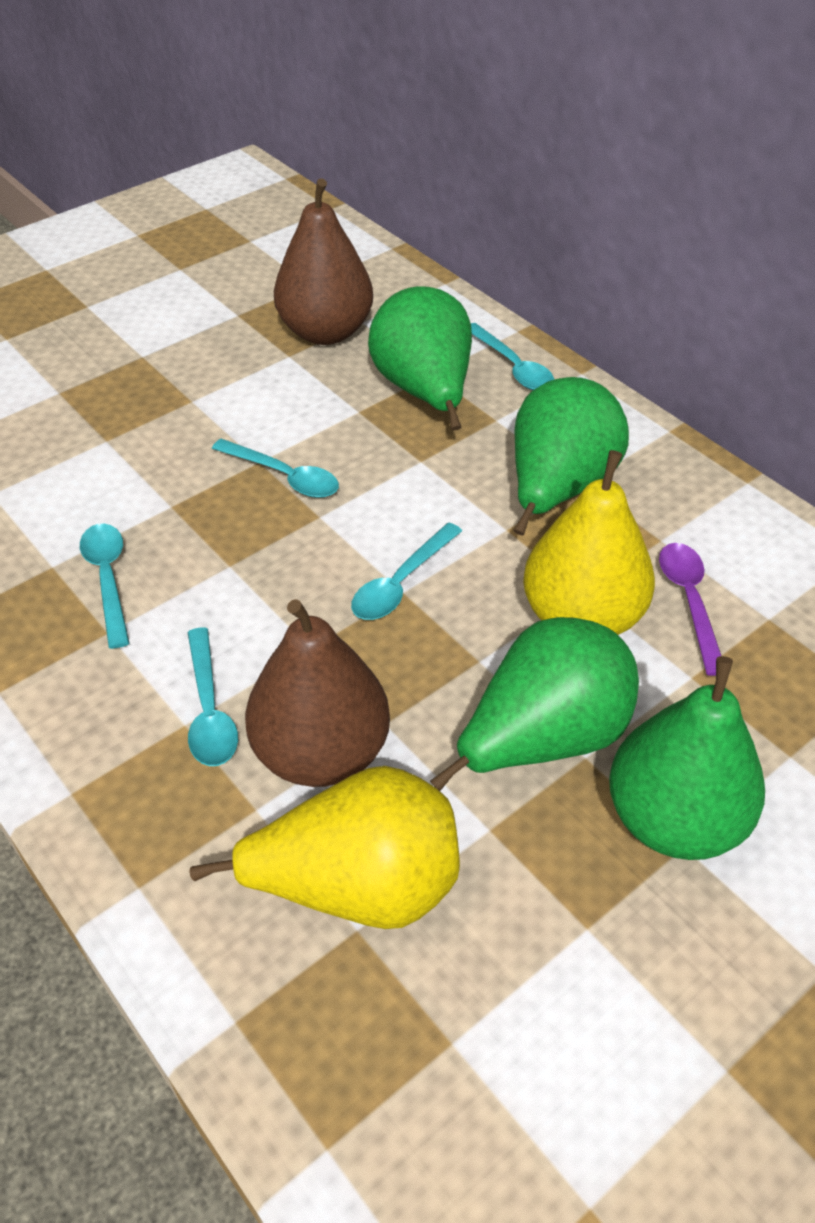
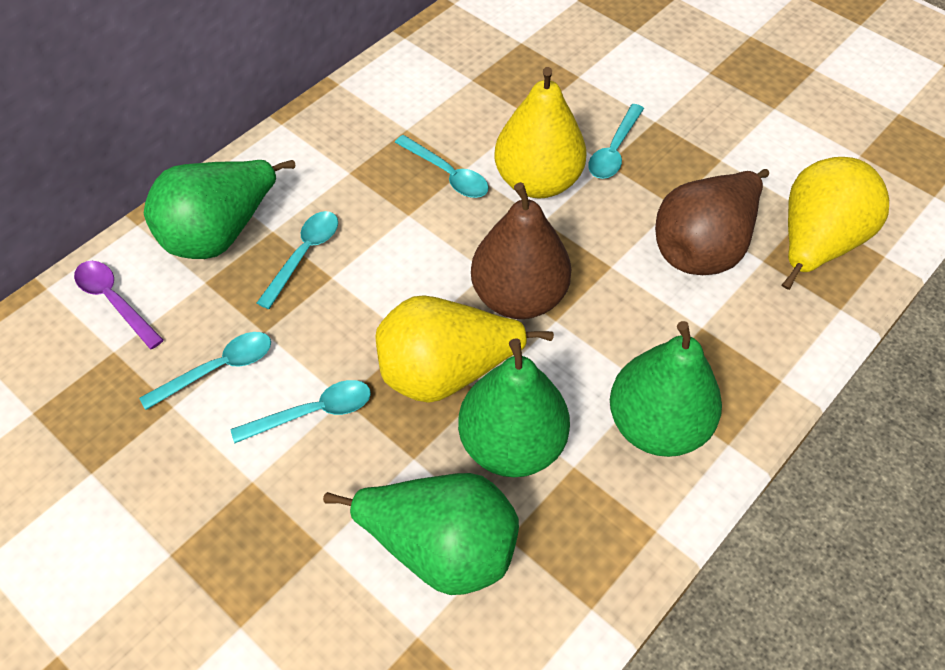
yellow pear: [189,766,460,929] [523,450,655,635] = 2 -> [376,295,554,403] [495,67,587,198] [782,157,889,290] = 3

